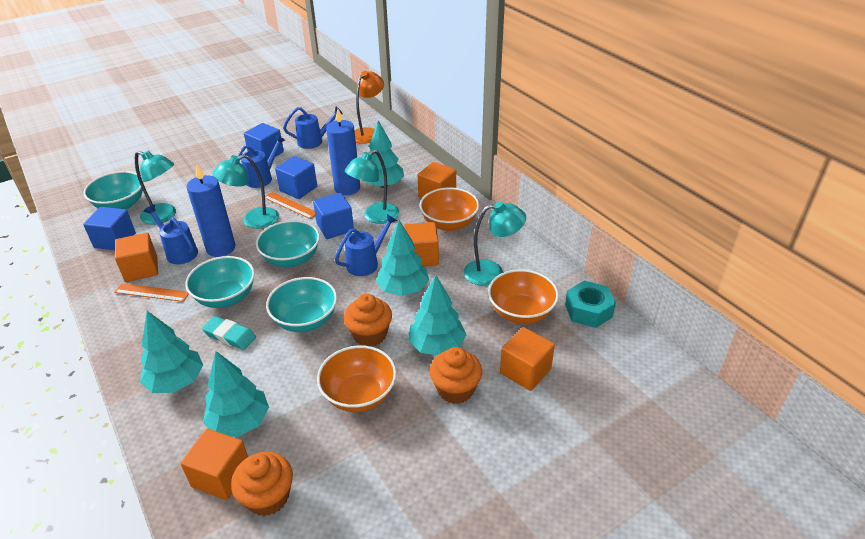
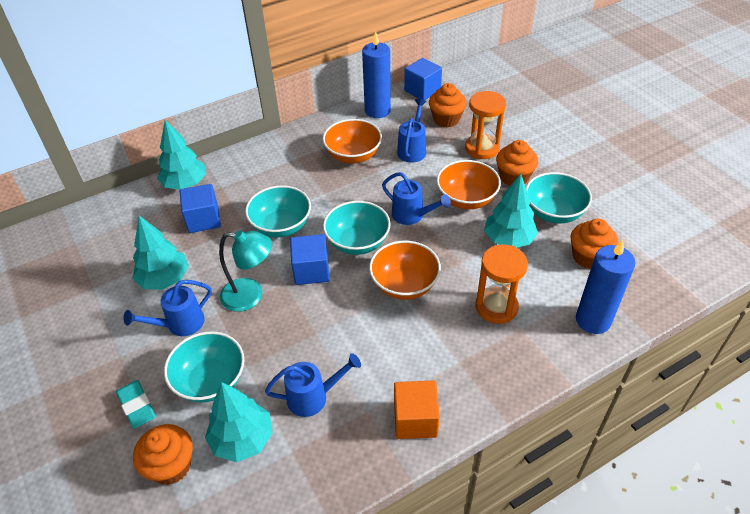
blue cube: [83,207,136,250] [244,123,284,160] [275,156,317,199] [313,193,354,239] = 4 -> [180,184,221,233] [290,234,330,285] [404,58,442,100] = 3
orange cube: [115,233,158,282] [180,429,248,500] [404,222,439,267] [418,162,456,199] [500,327,555,391] = 5 -> [394,381,440,439] = 1
orange cupcake: [231,452,293,516] [344,294,392,347] [429,347,482,404] = 3 -> [133,424,193,485] [429,83,467,128] [496,140,538,185] [570,219,618,269] = 4
orange hourglass: none = 0 -> [465,91,506,159] [476,244,528,324] = 2
orange lamp: [355,71,384,144] = 1 -> none = 0
orange ruler: [114,283,189,302] [265,192,315,219] = 2 -> none = 0
turquoise lamp: [135,151,176,225] [212,154,279,229] [345,150,399,224] [464,201,526,286] = 4 -> [219,230,272,312] = 1
turquoise nut: [565,281,616,328] = 1 -> none = 0
turquoise tree: [140,311,203,393] [203,351,269,437] [365,120,404,188] [376,220,429,296] [408,275,466,355] = 5 -> [132,216,189,290] [157,120,206,190] [205,382,273,462] [484,174,538,248] = 4

